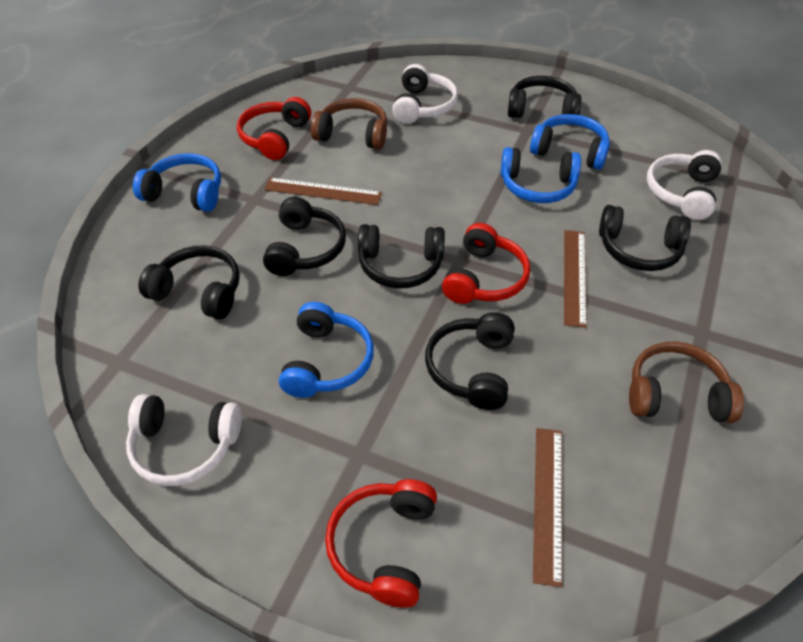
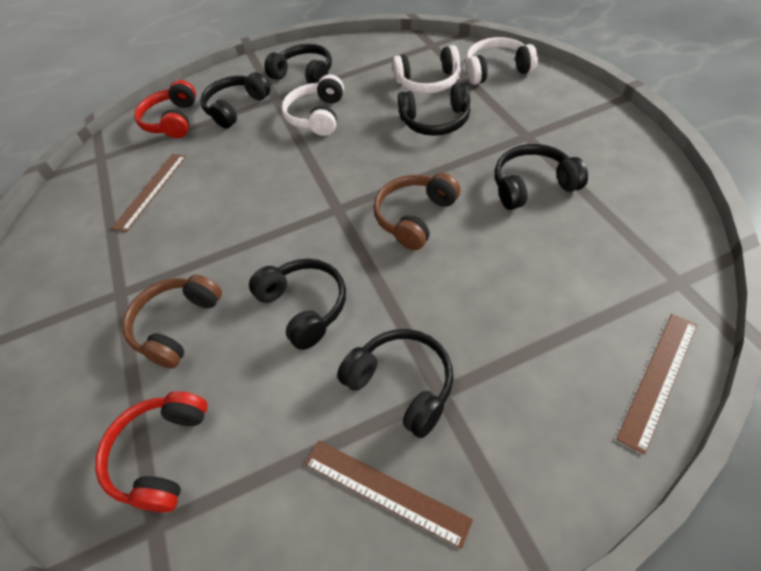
blue headphones: [133,153,221,212] [279,302,374,398] [501,147,581,203] [530,114,610,170] = 4 -> none = 0
red headphones: [237,97,311,160] [325,479,437,608] [442,223,530,304] = 3 -> [95,391,208,512] [134,80,196,138] = 2

